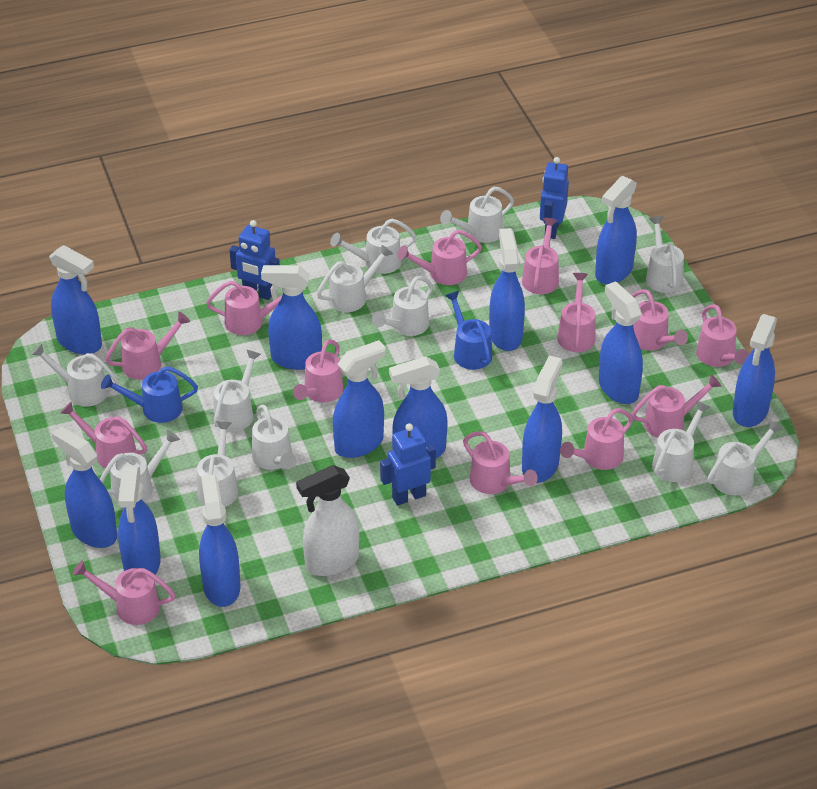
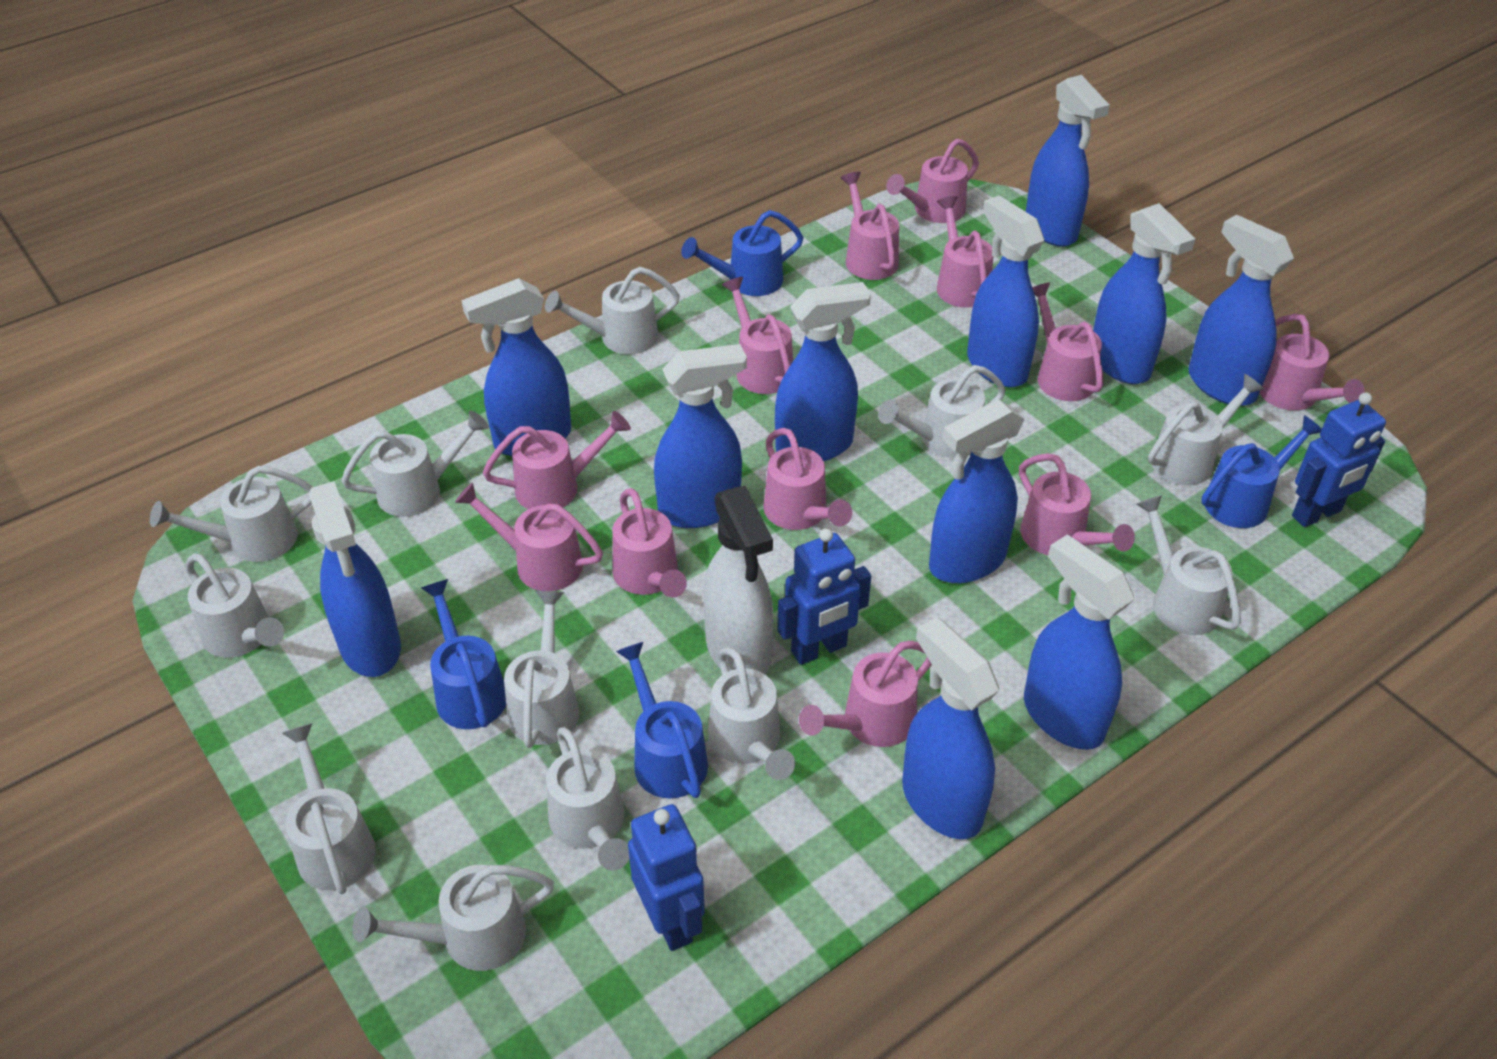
blue spray bottle: [49,245,102,354] [52,426,117,548] [118,467,161,574] [199,474,241,607] [261,265,322,370] [333,340,386,458] [389,356,448,458] [489,228,525,351] [522,355,563,483] [595,176,637,284] [599,281,643,404] [733,314,777,427] = 12 -> [309,481,401,677] [461,278,571,456] [654,344,747,528] [775,282,871,461] [902,617,999,839] [929,399,1025,583] [967,195,1044,387] [1024,535,1134,750] [1026,75,1110,247] [1093,203,1195,384] [1188,215,1294,406] = 11
blue watering can: [101,366,198,423] [445,291,492,370] = 2 -> [421,579,506,729] [616,642,708,799] [681,210,804,296] [1201,415,1322,528] = 4
pink watering can: [60,402,147,468] [73,560,175,625] [105,312,190,380] [206,281,282,335] [293,339,344,403] [397,230,482,285] [463,431,538,494] [522,218,559,294] [557,273,595,352] [560,408,633,470] [631,374,722,438] [632,289,688,351] [696,304,749,367] = 13 -> [455,482,603,591] [483,411,631,509] [612,488,687,597] [722,277,793,394] [763,428,852,530] [799,641,932,747] [841,172,899,280] [886,139,979,223] [937,196,993,308] [1019,453,1135,555] [1032,282,1103,401] [1260,314,1365,410] = 12

